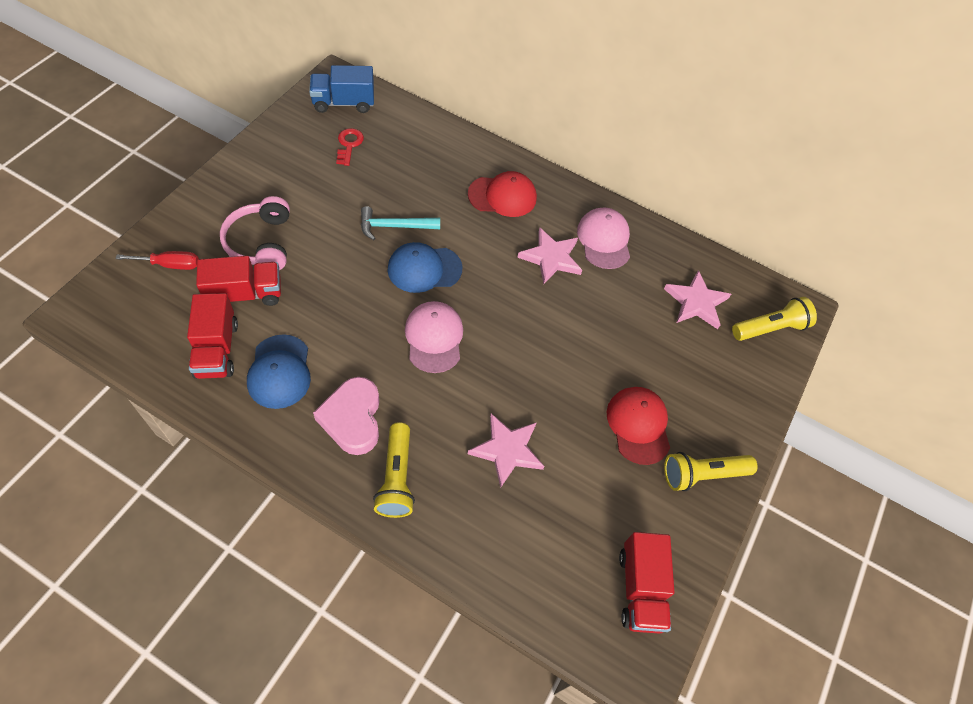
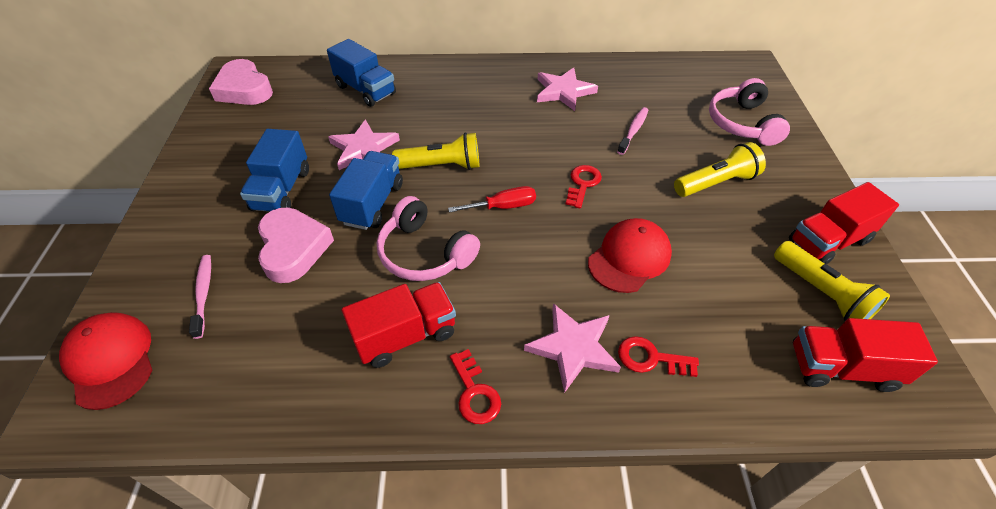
blue cap: [247,334,311,409] [388,242,462,293] = 2 -> none = 0
blue truck: [309,65,374,113] = 1 -> [240,129,309,212] [327,39,396,107] [329,151,403,230] = 3
pink cap: [405,301,463,373] [577,207,630,269] = 2 -> none = 0
pink headphones: [220,196,290,270] = 1 -> [377,196,480,281] [709,78,790,146] = 2
pink heart: [313,377,380,455] = 1 -> [209,59,273,105] [258,207,334,283] = 2
pink toothbrush: none = 0 -> [189,255,211,339] [617,107,648,155] = 2
red key: [336,128,364,166] = 1 -> [450,349,501,424] [566,165,602,209] [618,336,699,377] = 3
turquoise hammer: [361,206,440,240] = 1 -> none = 0

